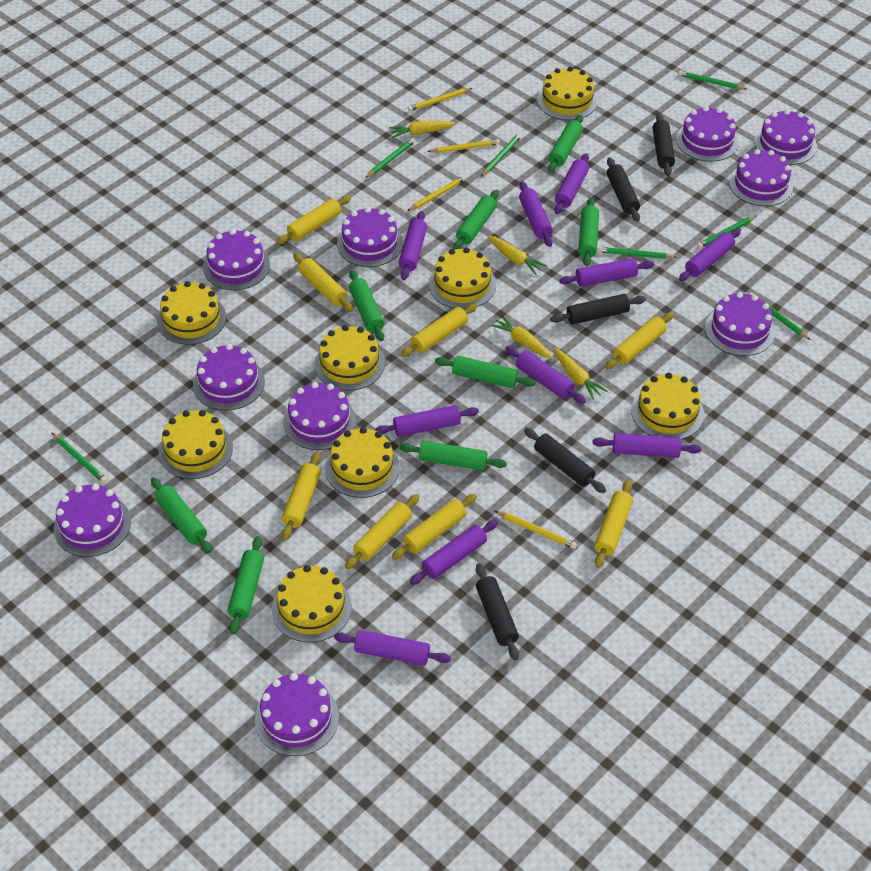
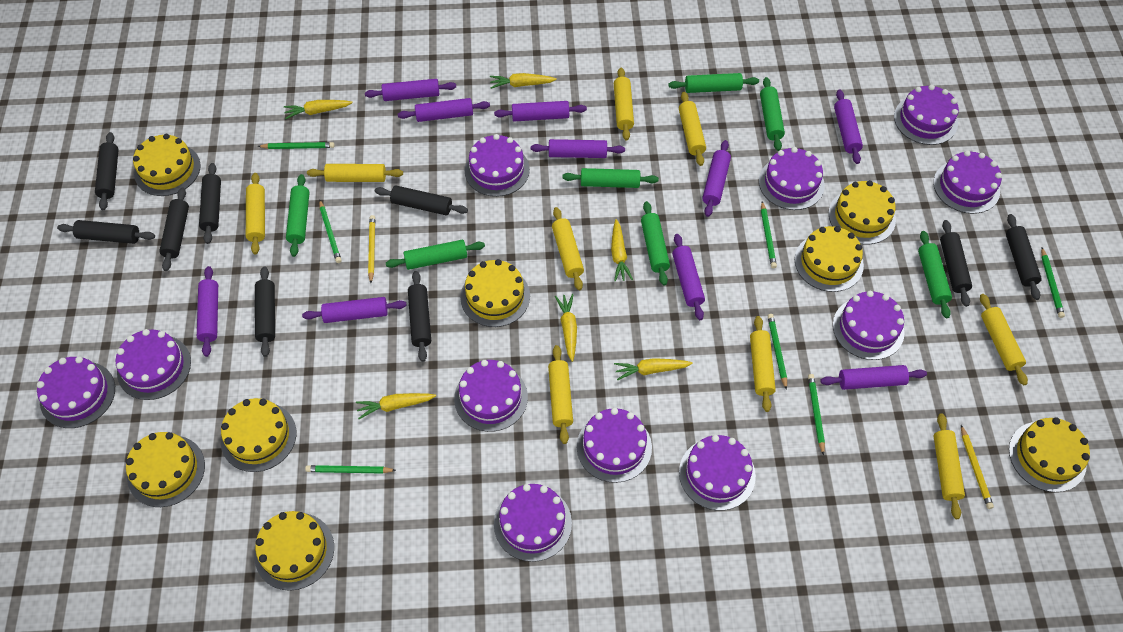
black rolling pin: [476,563,519,661] [524,428,606,493] [550,294,646,325] [607,158,640,222] [653,113,675,176] = 5 -> [57,220,155,244] [95,132,119,210] [159,188,189,271] [199,163,221,244] [255,266,275,357] [375,185,468,215] [408,271,431,362] [940,220,972,307] [1006,214,1042,300] = 9
green rolling pin: [151,477,212,553] [228,536,264,634] [349,270,384,341] [400,440,507,471] [435,355,536,388] [453,190,499,250] [548,115,583,173] [578,198,599,266] = 8 -> [286,174,310,257] [386,240,485,270] [562,168,659,188] [641,201,670,286] [668,73,759,93] [760,77,785,151] [918,231,952,318] = 7
purple cake: [53,484,131,557] [193,344,265,411] [203,229,270,290] [255,673,339,756] [283,382,356,450] [337,207,403,267] [676,106,739,162] [705,292,775,356] [729,149,793,206] [754,109,817,165] = 10 -> [37,357,115,428] [116,329,191,400] [454,360,528,432] [465,134,530,197] [494,484,572,562] [577,408,652,483] [679,435,756,511] [759,147,825,210] [833,291,905,360] [894,85,959,145] [933,151,1002,214] = 11
yellow carrot: [389,121,455,138] [487,236,547,275] [490,315,553,359] [553,348,608,400] = 4 -> [284,100,352,119] [356,393,436,419] [490,73,557,89] [555,294,577,362] [611,219,633,282] [614,358,693,380] = 6
yellow pencil: [407,176,466,211] [408,88,472,111] [427,139,500,153] [495,511,577,549] = 4 -> [368,215,375,283] [961,425,994,509] = 2
yellow rolling pin: [276,196,351,244] [282,452,321,540] [293,253,353,312] [345,494,420,570] [392,494,477,560] [401,303,478,357] [594,480,633,568] [605,312,674,370] = 8 -> [246,173,265,254] [307,164,403,182] [548,345,573,444] [552,207,584,290] [614,68,634,141] [679,92,706,166] [750,316,776,412] [934,413,965,519] [980,294,1028,385] = 9

